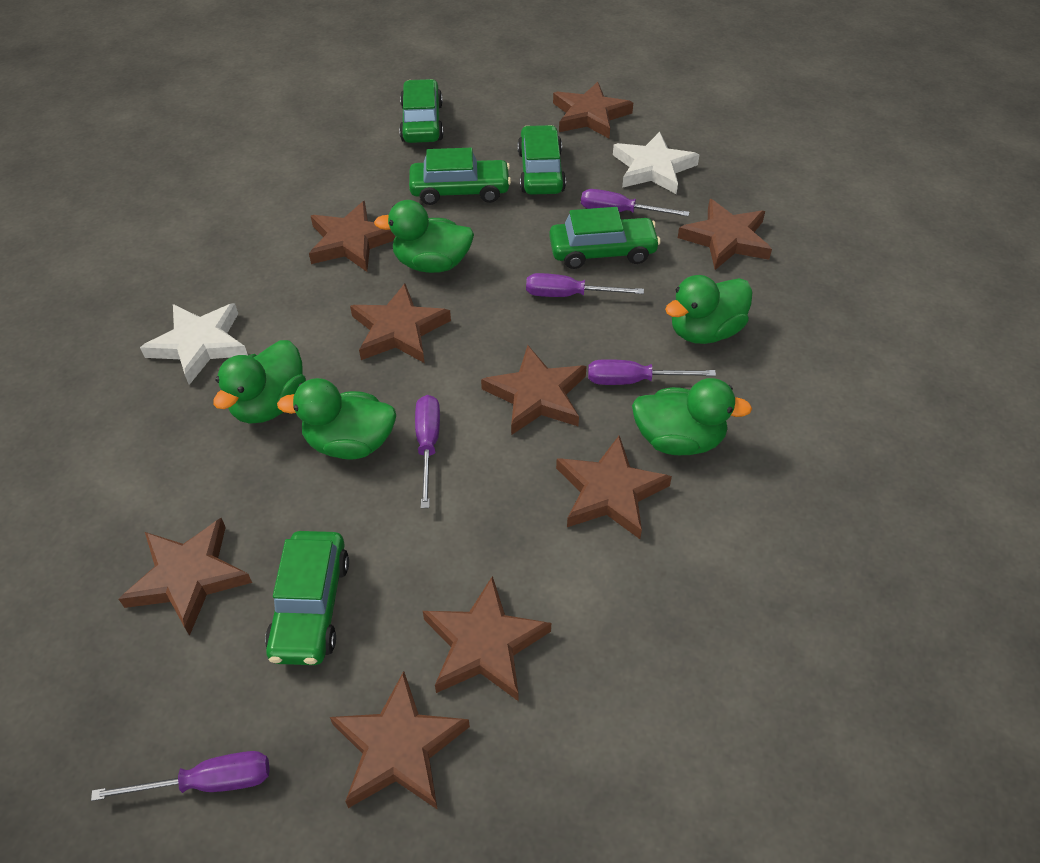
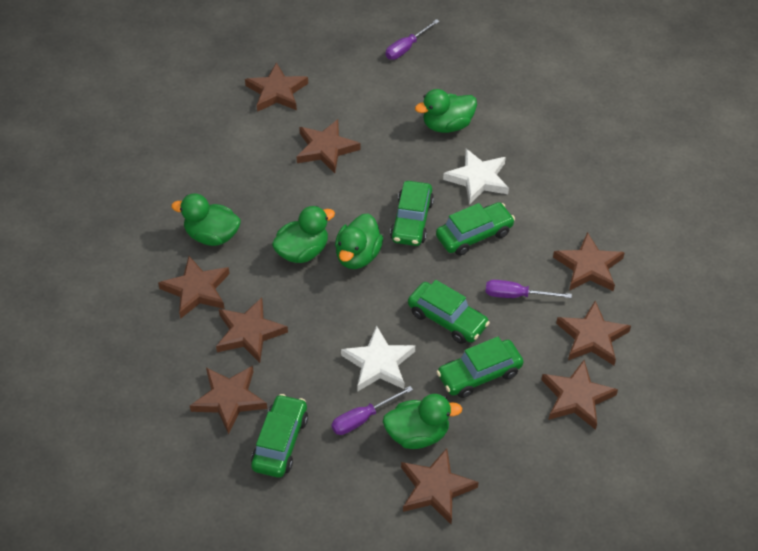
purple screwdriver: [91,751,270,801] [415,395,440,508] [526,273,644,297] [581,189,689,216] [588,359,716,385] = 5 -> [331,386,413,435] [386,19,440,60] [486,280,572,298] = 3

